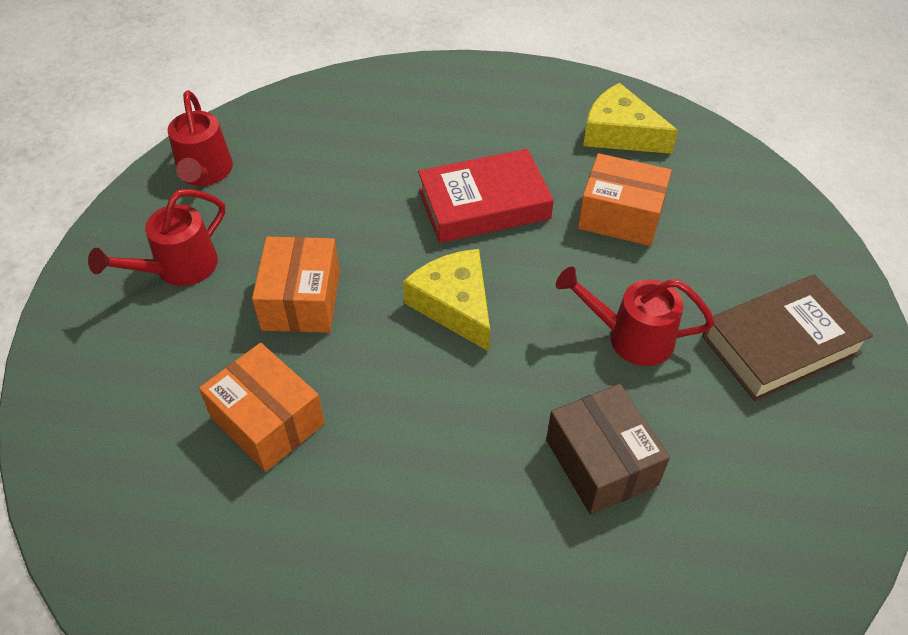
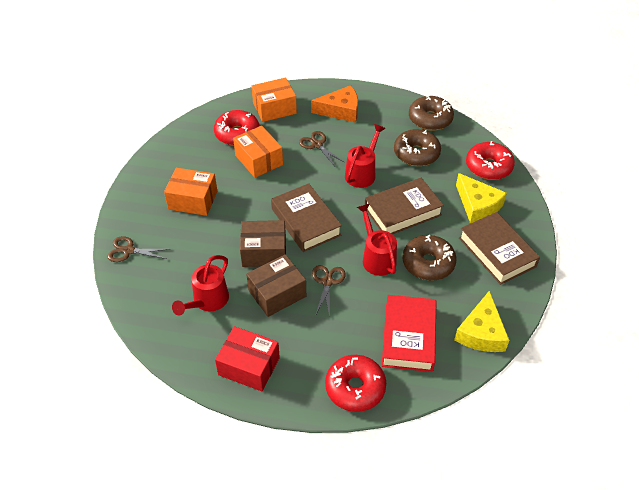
brown book: [702,274,873,401] = 1 -> [271,183,342,252] [365,178,444,234] [459,212,540,285] = 3
brown box: [546,384,670,515] = 1 -> [240,220,286,267] [246,254,306,317] = 2
brown donut: none = 0 -> [394,129,441,166] [402,235,457,281] [409,95,454,131] = 3
brown scissors: none = 0 -> [107,236,170,262] [299,131,344,166] [312,265,346,317] = 3
orange cheese: none = 0 -> [311,85,358,123] = 1
red box: none = 0 -> [215,326,280,391] = 1
red donut: none = 0 -> [214,110,260,146] [325,355,386,412] [466,141,515,180] = 3

